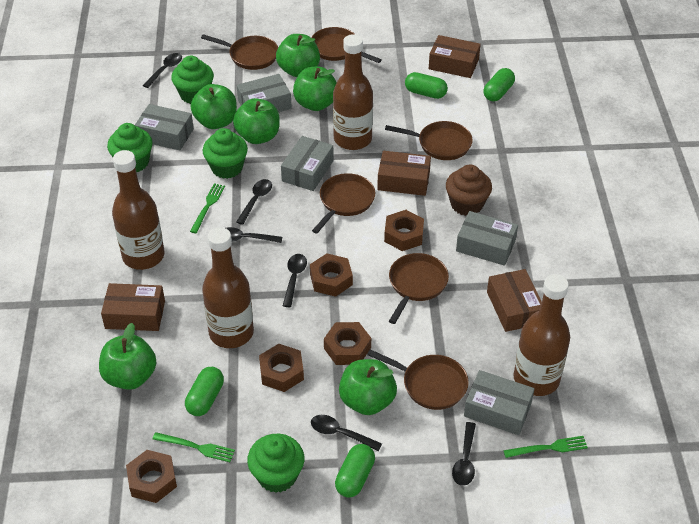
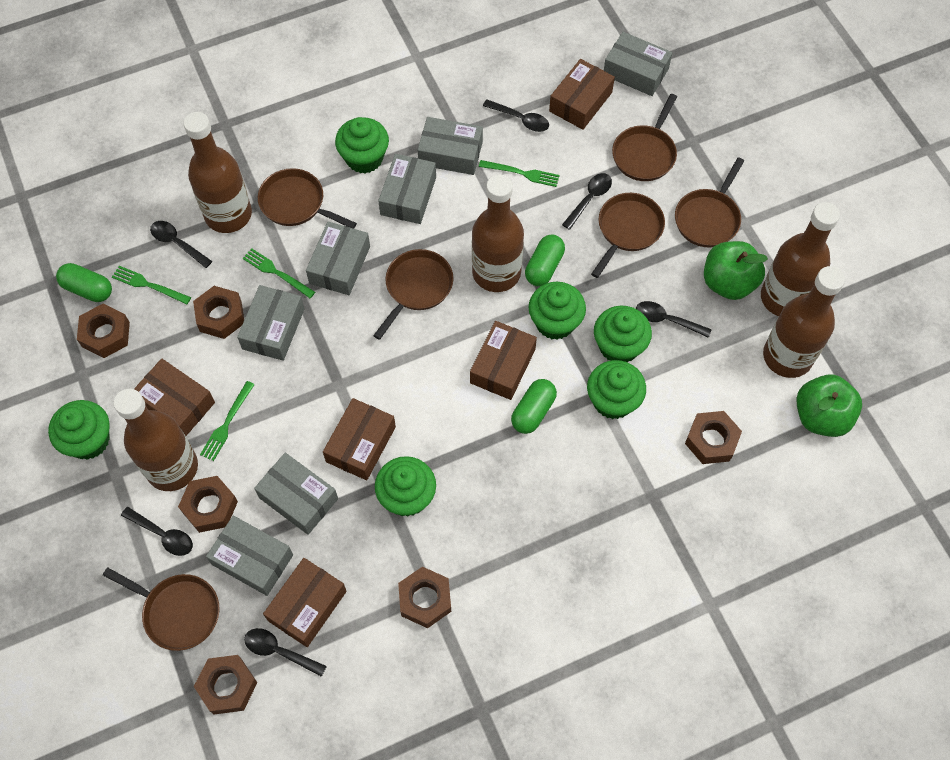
brown bottle: [112,150,165,270] [202,227,254,348] [333,34,373,150] [513,274,570,396] = 4 -> [114,389,198,491] [183,112,252,233] [472,175,524,292] [761,202,840,316] [763,266,845,378] = 5
brown box: [101,283,165,331] [377,151,431,196] [429,35,481,78] [487,269,542,332] = 4 -> [134,358,215,436] [263,558,347,647] [323,398,396,480] [470,321,537,400] [549,59,615,130] = 5
brown cupcake: [446,165,492,216] = 1 -> none = 0
brown nut: [126,450,177,503] [259,344,304,392] [310,253,353,297] [324,322,371,365] [384,210,424,251] = 5 -> [77,304,130,358] [178,476,238,533] [193,286,244,339] [194,655,257,714] [398,567,451,628] [685,411,742,464] = 6
green apple: [99,323,156,390] [191,84,237,129] [233,98,280,144] [276,34,320,77] [293,66,337,111] [339,359,397,415] = 6 -> [704,241,768,300] [796,374,862,437] = 2
green capsule: [185,367,224,416] [335,444,375,498] [405,72,448,99] [484,68,515,101] = 4 -> [56,263,112,302] [511,379,557,434] [525,235,565,286] = 3
green cupcake: [107,123,153,172] [171,56,214,104] [203,128,248,179] [247,434,304,493] = 4 -> [48,400,110,460] [335,117,389,173] [375,456,436,516] [528,282,586,340] [587,360,646,419] [594,306,652,362] = 6
green fork: [153,432,235,462] [190,183,225,233] [503,436,588,458] = 3 -> [112,266,191,304] [200,381,255,461] [243,248,315,298] [479,160,560,187] = 4
grey box: [135,104,194,150] [237,74,292,112] [281,136,334,191] [456,211,518,266] [464,370,535,435] = 5 -> [206,516,293,596] [237,285,305,361] [254,453,338,535] [306,221,370,295] [378,154,436,224] [418,117,483,175] [604,32,673,96] = 7

